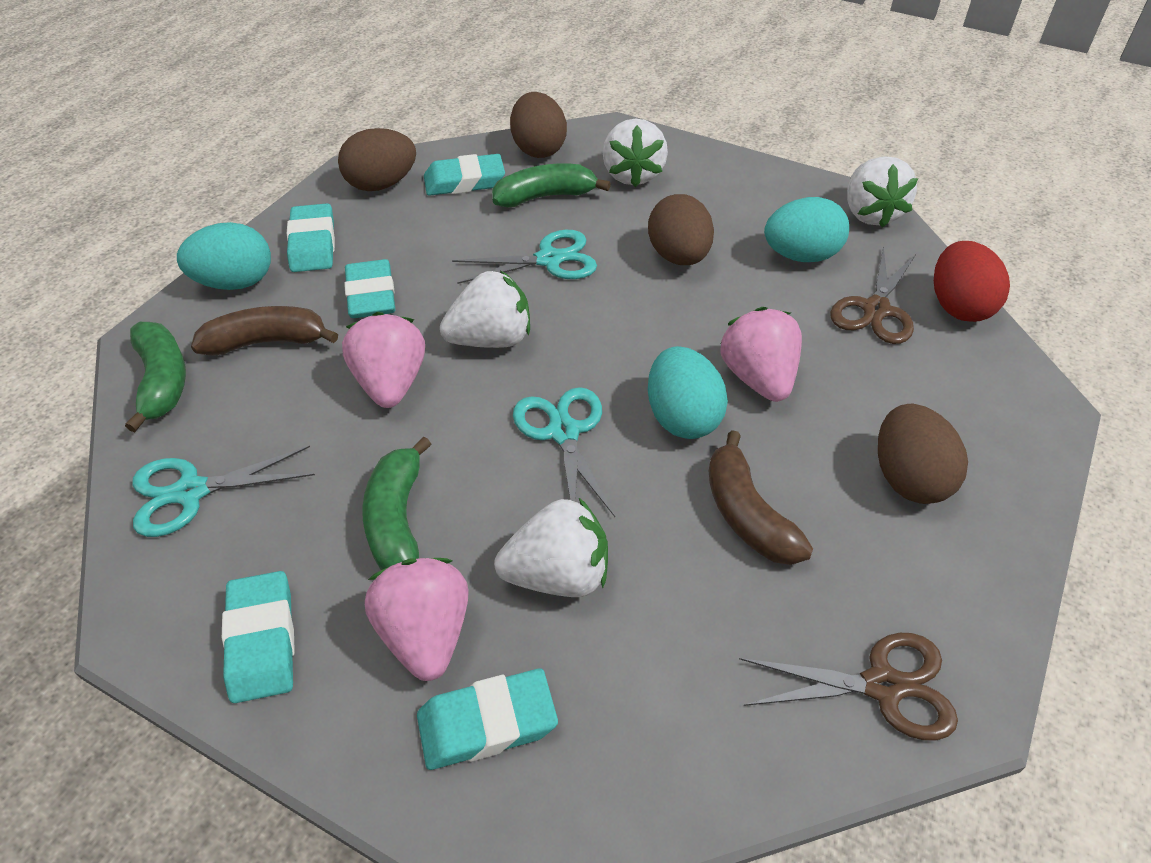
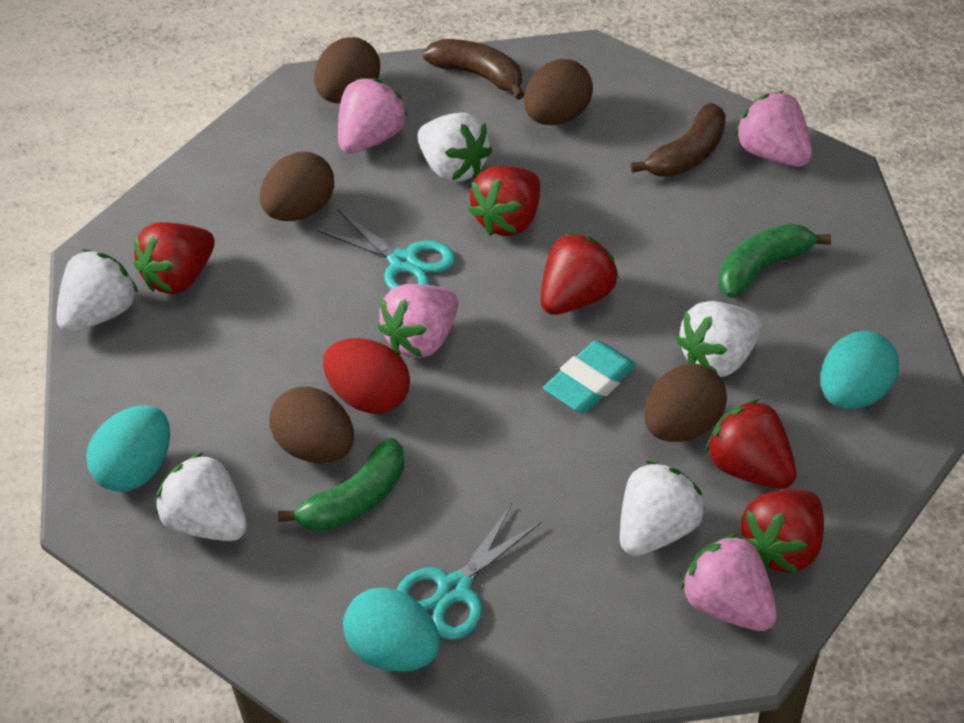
brown egg: [338,128,416,191] [510,92,567,158] [648,194,714,265] [878,404,968,504] = 4 -> [260,152,334,221] [270,387,354,463] [314,37,380,103] [524,59,593,125] [644,364,727,442] = 5
brown scissors: [739,633,958,740] [830,246,916,344] = 2 -> none = 0
green banana: [125,322,186,432] [362,436,431,570] [492,163,611,208] = 3 -> [278,438,404,532] [719,224,831,298] = 2
pink strawberry: [342,312,425,408] [365,558,469,681] [720,307,802,402] = 3 -> [338,78,408,154] [377,284,458,358] [681,534,777,631] [735,91,812,167] = 4
red strawberry: none = 0 -> [134,222,215,294] [468,166,540,236] [541,232,619,315] [705,399,796,489] [739,490,824,574] = 5
turquoise eraser: [222,571,295,703] [287,203,335,272] [344,259,395,318] [417,668,558,770] [424,154,505,196] = 5 -> [543,340,636,413] = 1
turquoise scissors: [132,446,315,537] [452,230,597,284] [513,387,615,517] = 3 -> [317,210,455,289] [397,504,542,640] = 2
white strawberry: [440,270,530,348] [494,498,608,597] [602,118,668,187] [847,156,918,228] = 4 -> [56,250,138,333] [156,452,247,541] [417,113,493,182] [620,461,705,556] [676,301,762,377] = 5

